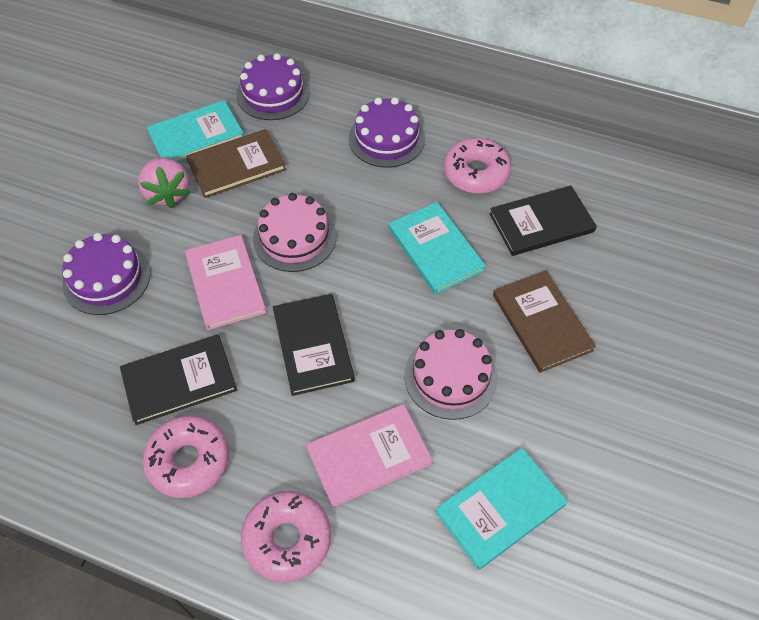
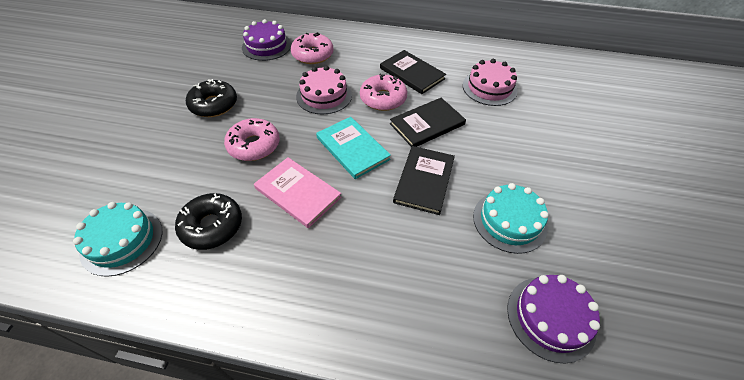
black donut: none = 0 -> [175,193,242,250] [186,79,237,117] = 2
brown book: [186,129,286,198] [493,271,596,373] = 2 -> none = 0
pink book: [185,235,267,330] [306,404,433,508] = 2 -> [254,157,342,228] = 1
pink strawberry: [138,157,191,209] = 1 -> none = 0
purple cake: [62,233,151,315] [236,53,310,120] [349,97,425,168] = 3 -> [242,19,291,61] [507,275,600,364] = 2
turquoise book: [147,100,243,163] [389,202,486,294] [435,448,567,570] = 3 -> [316,117,391,179] = 1
turquoise cake: none = 0 -> [73,202,162,277] [473,183,549,254] = 2

